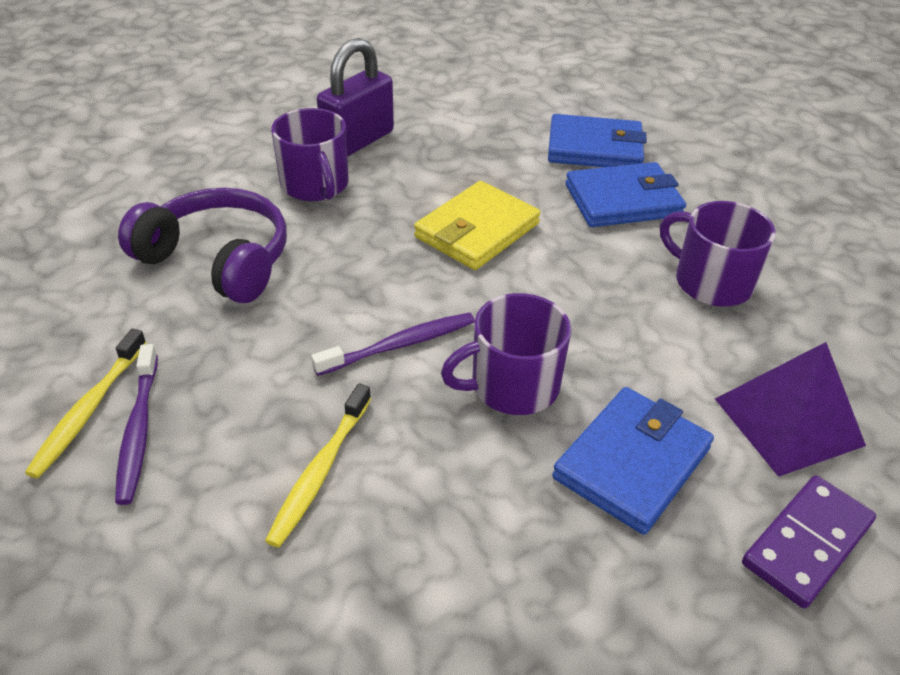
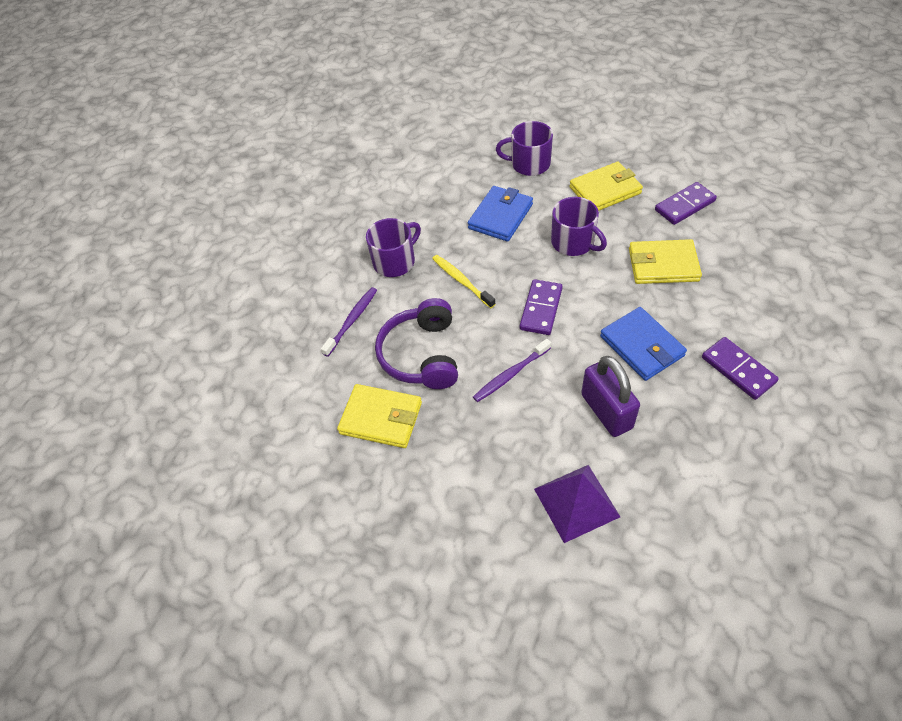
blue wallet: [548,114,647,167] [552,387,714,535] [565,162,686,227] = 3 -> [468,186,533,242] [600,307,687,381] = 2
purple domino: [742,475,876,609] = 1 -> [520,279,563,335] [655,182,717,225] [702,337,779,400] = 3
yellow toothbrush: [25,329,147,478] [265,383,371,548] = 2 -> [432,255,495,308] = 1
yellow wallet: [414,181,541,270] = 1 -> [337,384,422,448] [569,162,643,211] [629,239,702,284] = 3

